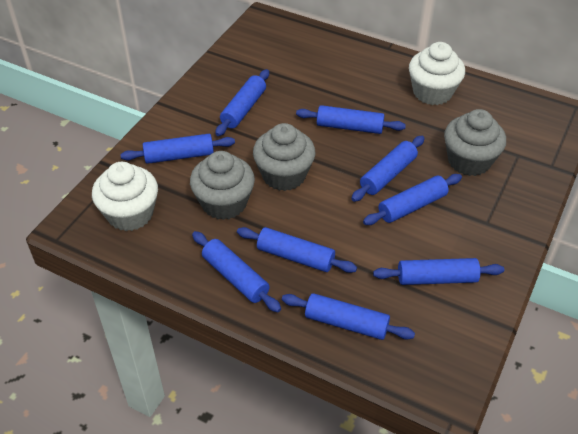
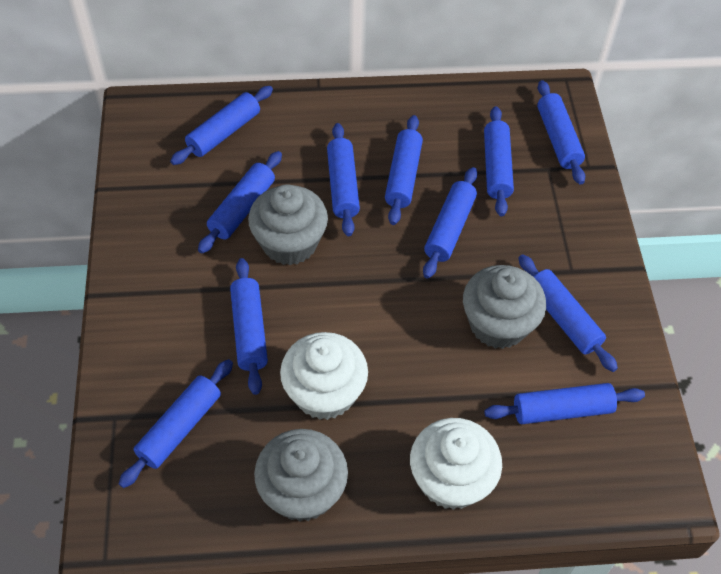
blue rolling pin: [120,134,235,164] [192,231,281,312] [215,69,269,136] [237,227,357,273] [282,293,415,340] [296,105,406,134] [351,136,425,202] [363,174,462,225] [373,258,504,285] = 9 -> [119,359,233,488] [170,86,273,165] [198,151,282,254] [230,258,268,395] [327,123,360,236] [385,115,423,225] [423,167,477,279] [484,106,514,216] [484,383,645,424] [518,254,618,372] [537,80,585,185] = 11

